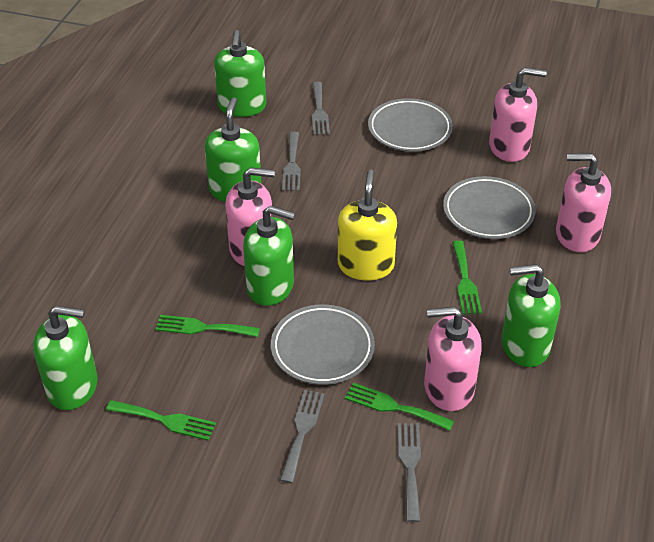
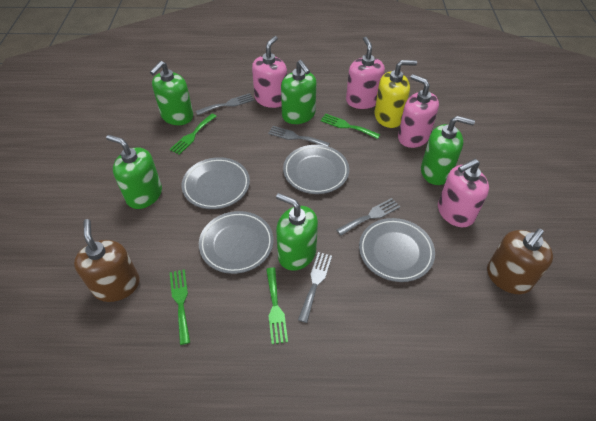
brown soap dispenser: none = 0 -> [74,219,140,302] [487,228,553,294] = 2
grey plate: [271,304,375,385] [368,98,453,152] [443,176,536,239] = 3 -> [182,157,250,209] [199,211,273,274] [283,145,349,194] [359,218,435,282] = 4

